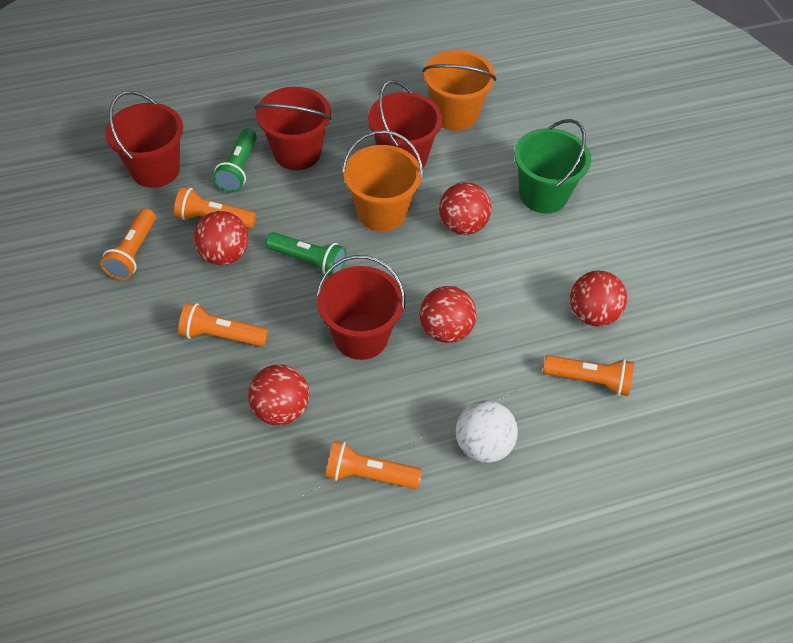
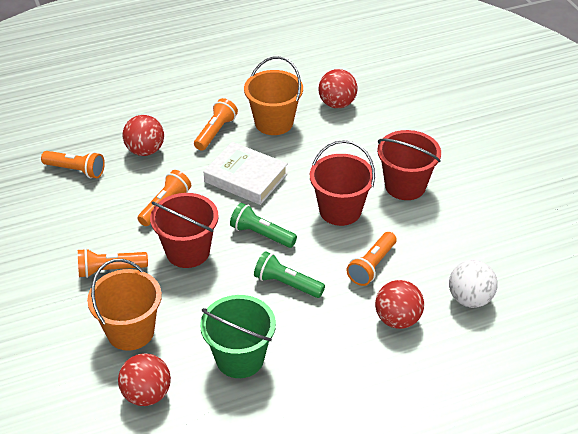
red ball: [194,211,249,265] [248,365,309,426] [420,286,476,343] [439,182,491,235] [570,270,627,327] = 5 -> [118,353,171,406] [123,115,164,156] [318,69,358,108] [375,280,424,329] = 4
red bucket: [105,91,183,188] [255,87,332,170] [317,255,405,360] [368,80,443,168] = 4 -> [150,193,219,268] [310,140,375,226] [377,130,441,200] = 3
white book: none = 0 -> [203,142,288,205] = 1

